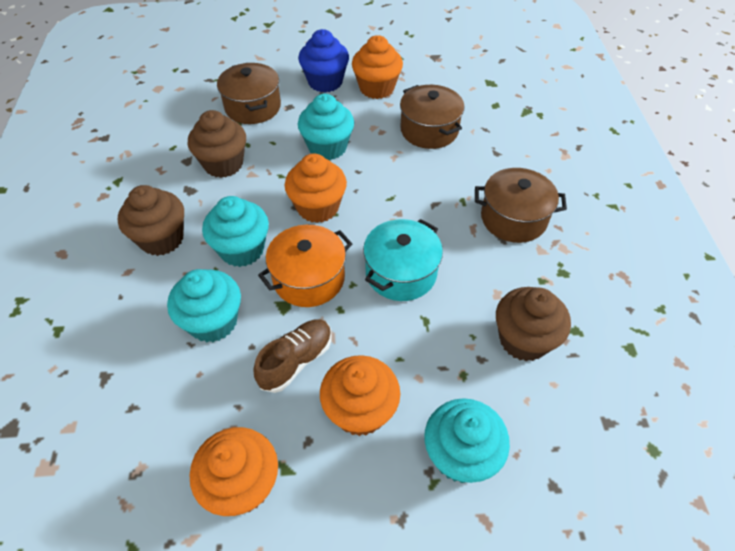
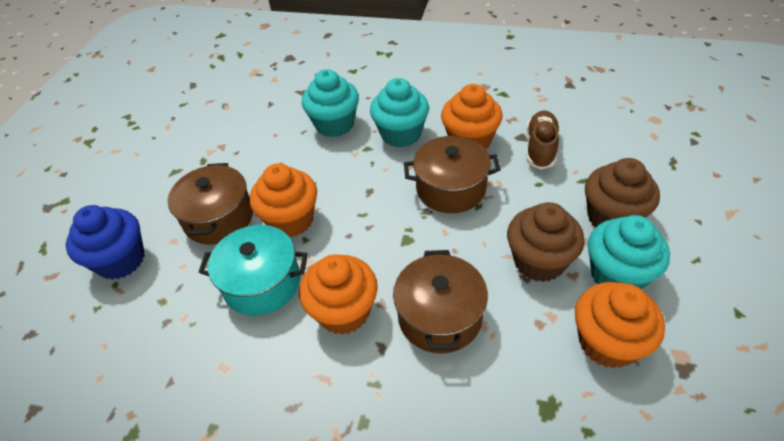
brown cupcake: [118,185,184,256] [188,110,246,178] [496,287,571,361] = 3 -> [507,202,585,282] [585,158,660,227] = 2
orange pot: [258,225,352,307] = 1 -> none = 0
turquoise cupcake: [167,269,241,342] [202,196,269,267] [298,94,354,160] [424,398,510,483] = 4 -> [302,69,359,137] [370,78,429,148] [588,215,670,289] = 3

